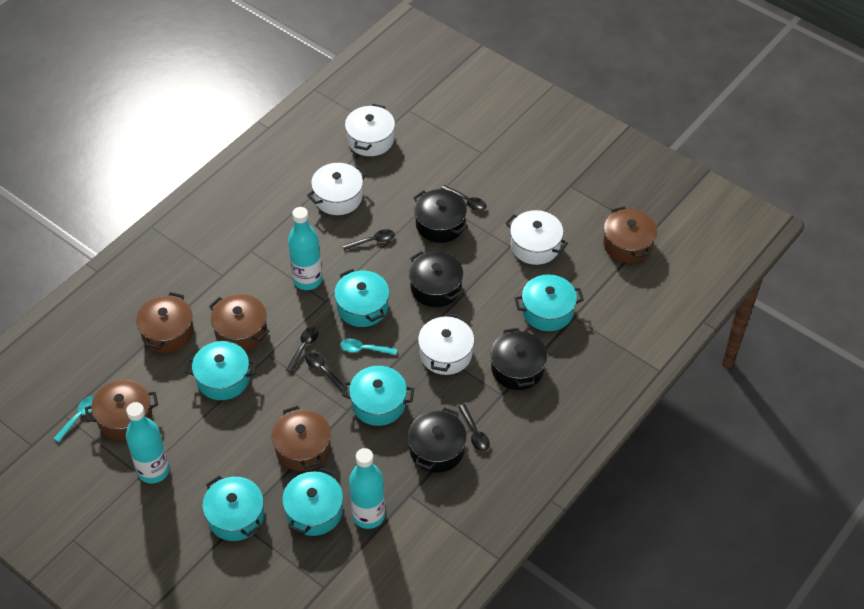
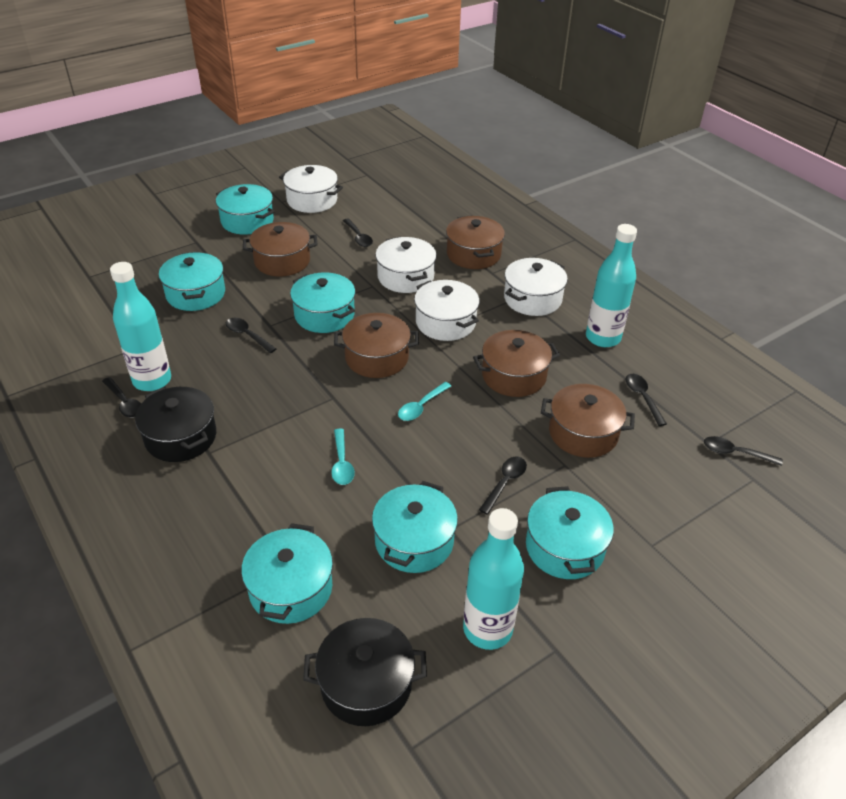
black pot: [408,407,467,473] [409,251,463,307] [413,189,468,243] [490,328,547,390] = 4 -> [135,387,216,462] [303,618,427,726] = 2
black spoon: [286,327,318,373] [305,352,348,392] [342,229,395,251] [441,185,486,211] [458,404,490,451] = 5 -> [102,377,141,418] [226,318,276,353] [343,218,373,247] [479,457,527,515] [626,374,667,426] [704,436,783,466] = 6

